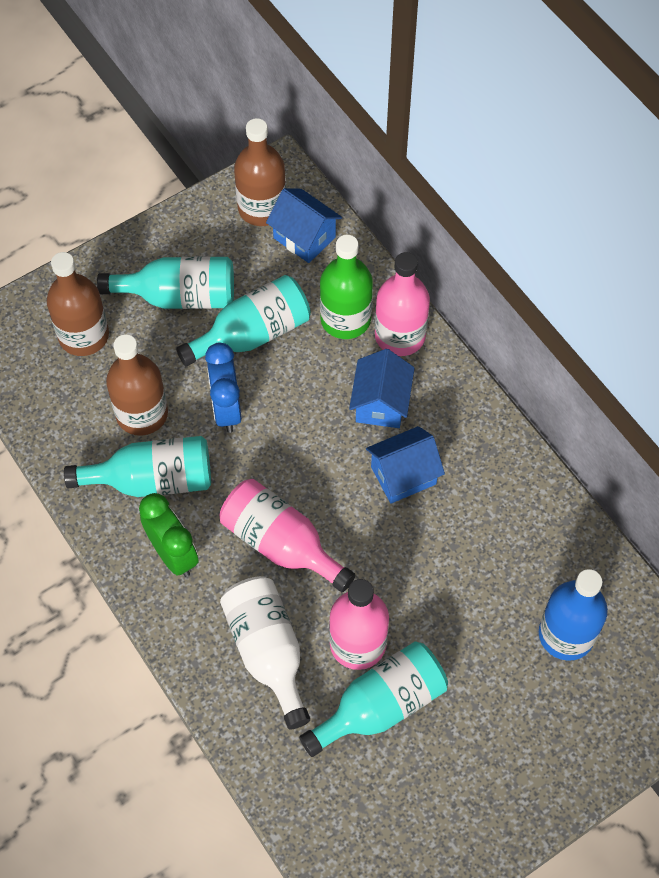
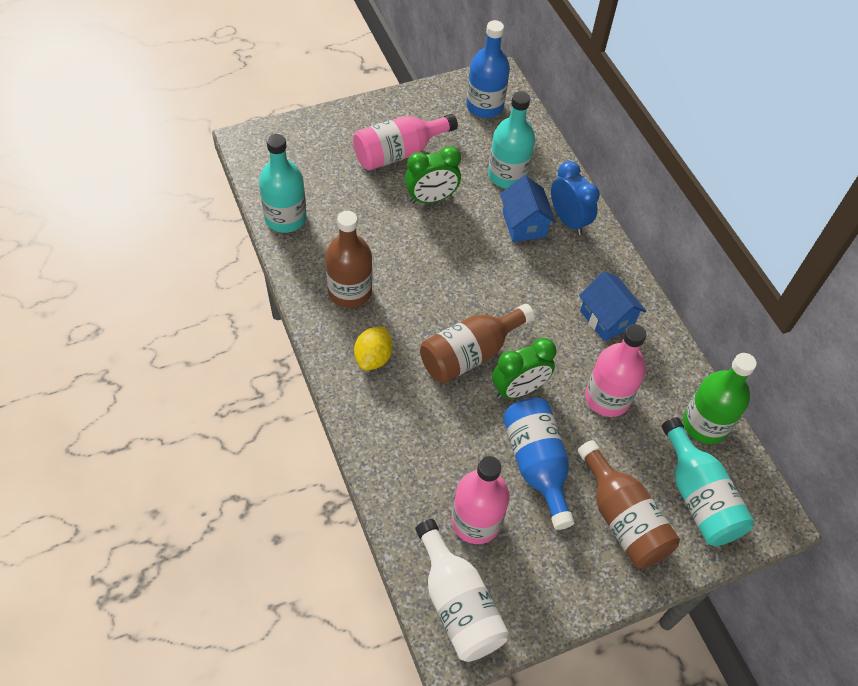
blue bottle: [539,569,608,661] = 1 -> [466,20,510,118] [503,398,574,530] = 2
blue house: [266,188,342,263] [349,349,414,428] [366,426,445,504] = 3 -> [500,175,556,242] [579,271,647,341] = 2
green clock: [139,493,199,577] = 1 -> [405,146,461,204] [492,338,556,399] = 2
turquoise bottle: [64,436,211,497] [97,256,234,309] [176,275,311,366] [299,641,448,757] = 4 -> [259,134,307,233] [488,91,535,189] [662,417,754,546] = 3
yellow lemon: none = 0 -> [354,326,393,370] = 1

